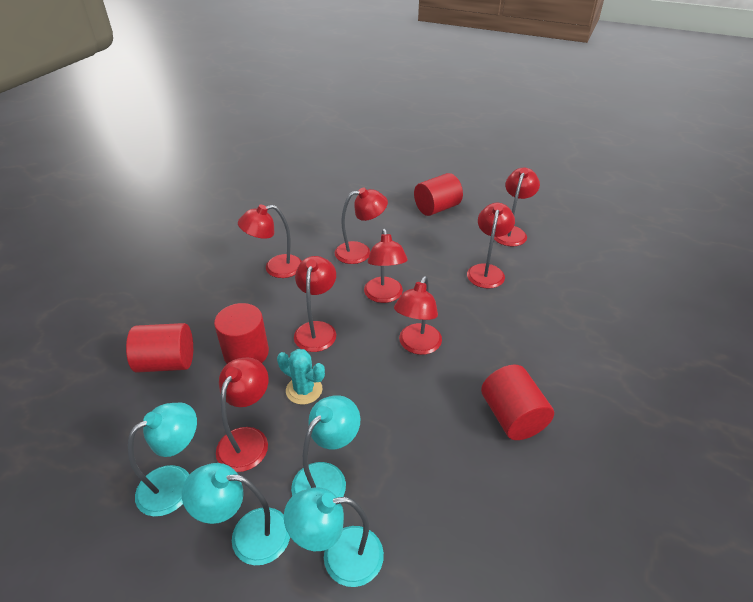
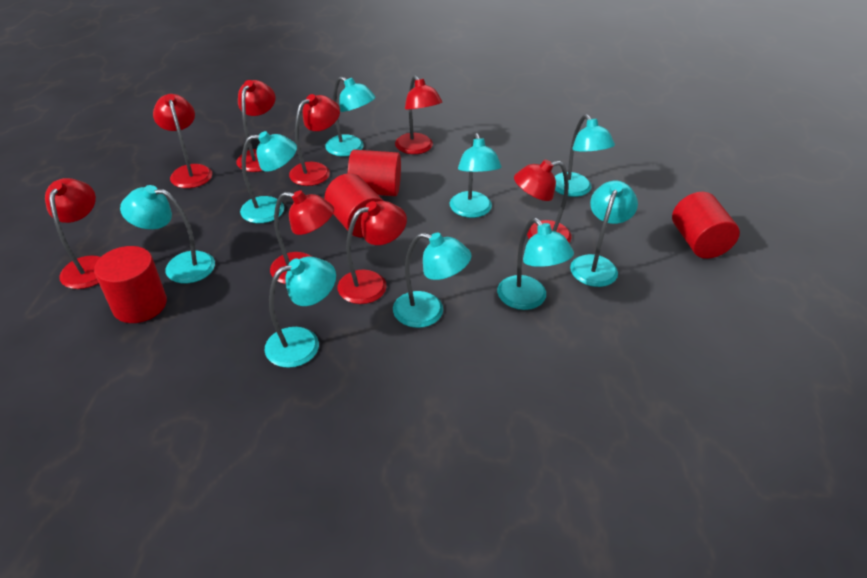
turquoise cactus: [277,349,325,405] = 1 -> none = 0
turquoise lamp: [128,403,197,516] [182,463,290,565] [284,487,384,587] [291,395,360,497] = 4 -> [120,185,215,283] [240,131,297,223] [265,257,336,368] [325,76,376,156] [393,232,471,328] [450,133,501,218] [497,218,574,310] [554,114,615,197] [570,181,638,287] = 9

